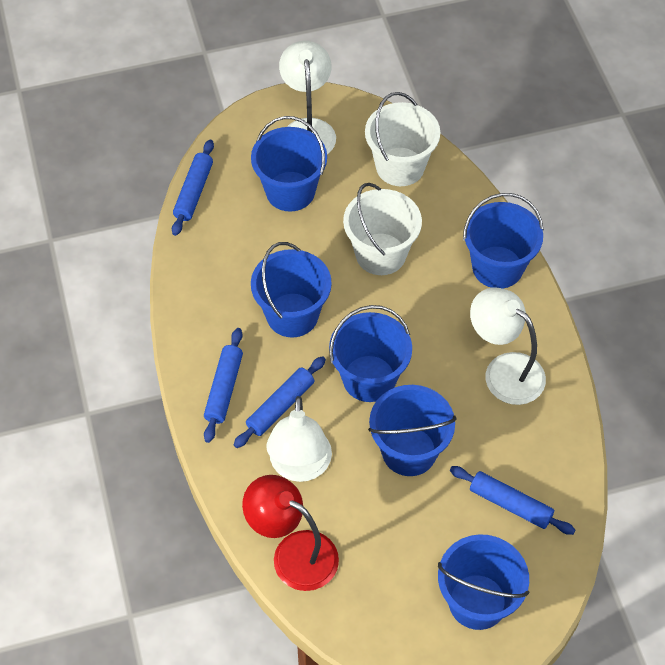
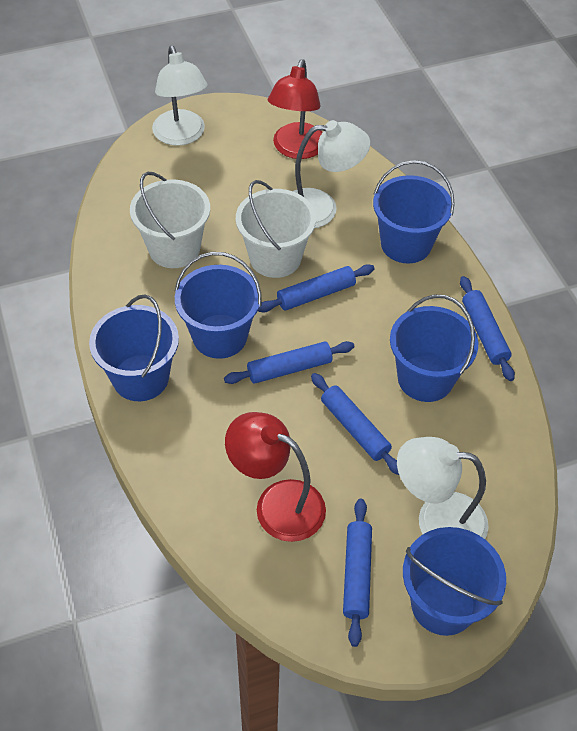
blue bucket: [251,116,327,212] [251,242,332,338] [329,305,412,402] [368,385,457,476] [438,534,529,630] [463,193,544,289] = 6 -> [89,294,179,401] [175,252,261,359] [373,160,455,263] [390,295,478,402] [403,527,506,636] = 5
blue rolling pin: [172,140,214,236] [204,328,243,443] [234,356,326,448] [450,466,575,535] = 4 -> [224,341,354,384] [258,264,375,312] [311,373,399,475] [343,499,372,647] [460,276,515,381] = 5
red lamp: [242,475,339,591] = 1 -> [225,412,326,542] [268,59,323,159] = 2

